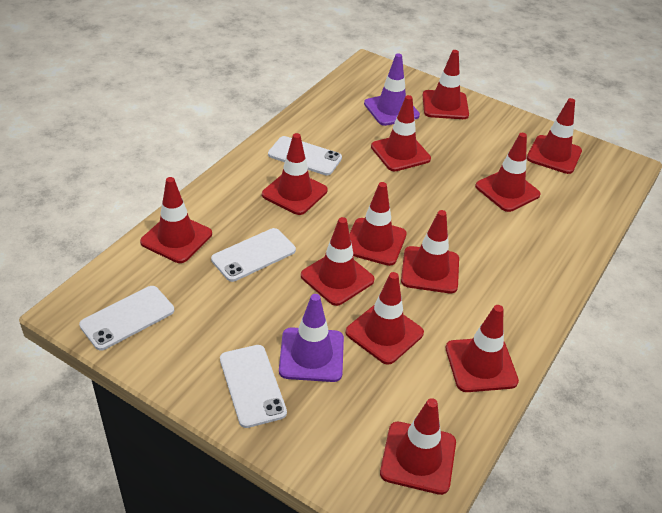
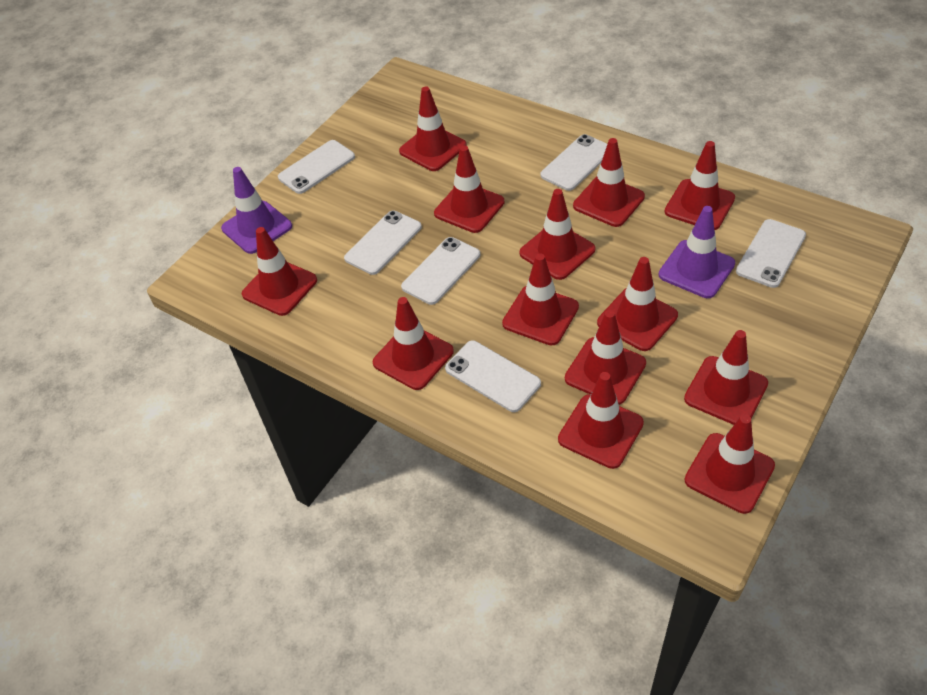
red traffic cone: [140,177,212,263] [262,133,327,215] [301,217,374,306] [346,272,424,365] [349,182,407,266] [371,95,431,171] [380,398,456,495] [401,210,459,293] [422,50,469,119] [446,305,519,392] [475,133,541,212] [527,98,582,174] = 12 -> [242,227,317,316] [373,297,454,390] [399,86,467,171] [434,145,504,233] [502,253,579,345] [520,189,595,280] [558,372,644,469] [565,310,646,405] [573,138,645,227] [597,257,678,351] [665,141,735,230] [684,330,768,425] [684,414,775,514] = 13
white phone: [79,286,174,351] [211,228,296,282] [220,345,287,428] [268,136,342,175] = 4 -> [278,140,355,194] [344,211,422,275] [401,237,480,305] [445,340,541,412] [541,134,607,191] [736,219,806,288] = 6

